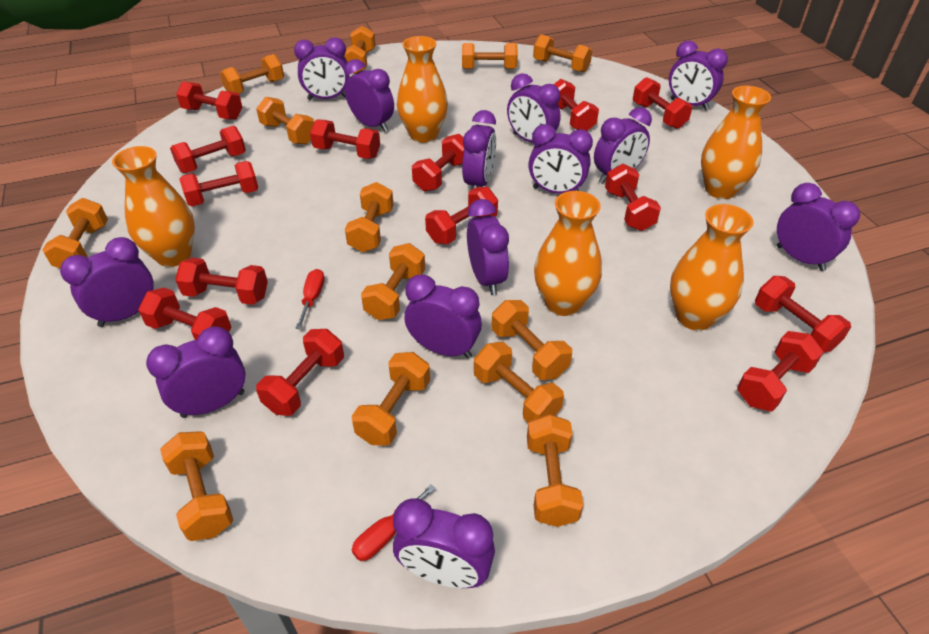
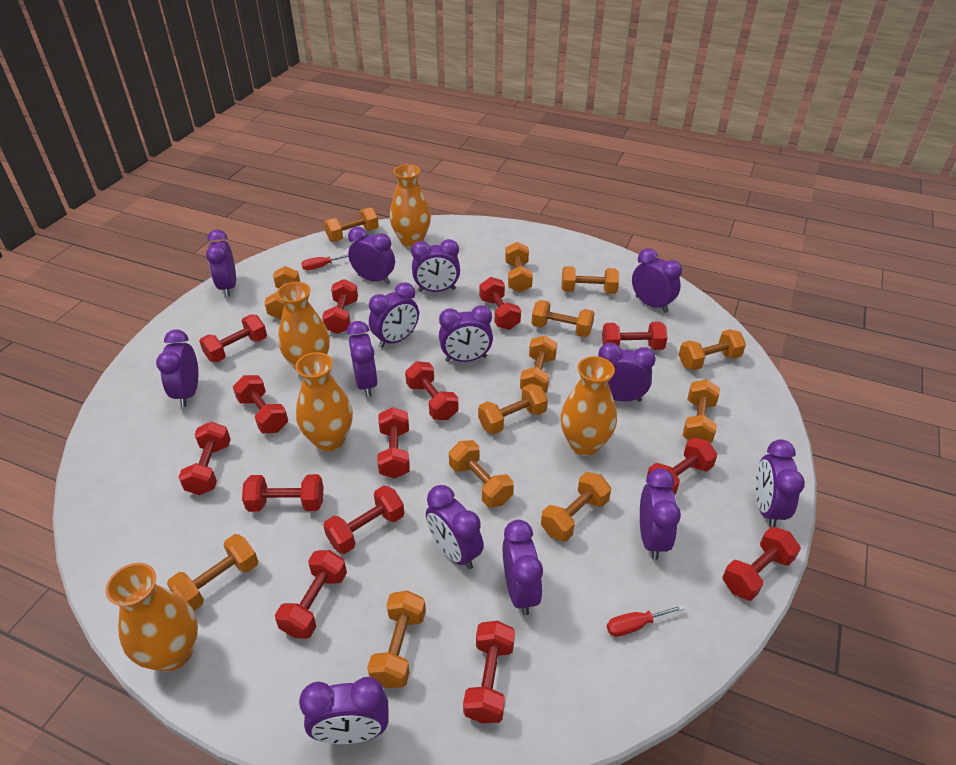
purple clock: [60,237,154,327] [146,326,246,418] [294,37,350,100] [345,59,394,132] [393,498,495,588] [404,274,482,359] [462,110,496,189] [467,199,509,295] [507,73,561,142] [528,124,593,194] [594,107,652,184] [669,40,728,110] [777,183,860,271] = 13 -> [156,330,198,407] [206,229,236,297] [299,677,389,744] [347,321,378,397] [348,227,395,284] [369,282,419,348] [411,239,460,292] [426,485,484,570] [439,305,493,362] [503,520,543,615] [598,342,656,402] [632,248,682,313] [640,468,681,560] [755,440,805,527] = 14

